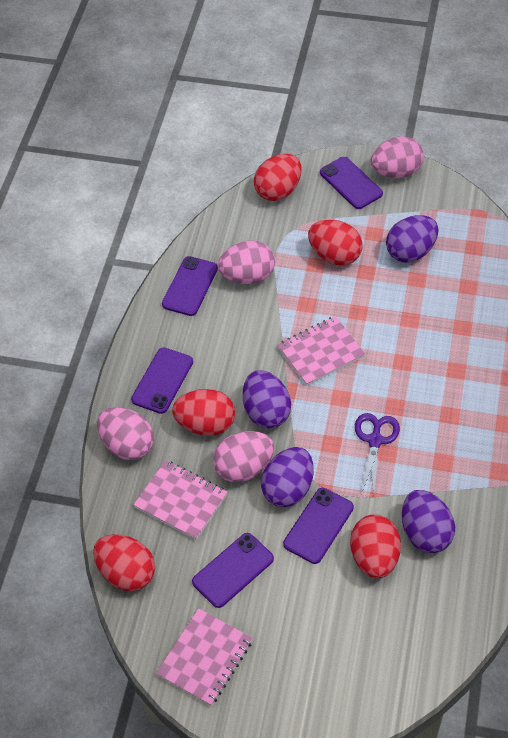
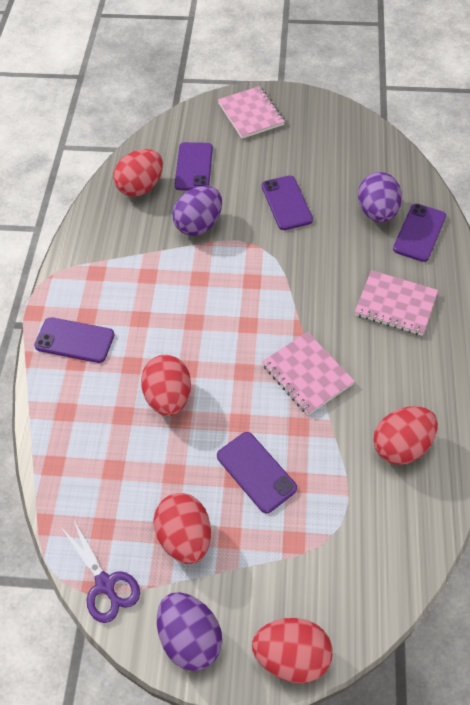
pink egg: [97,407,154,460] [213,431,274,482] [218,240,275,284] [371,136,424,178] = 4 -> none = 0
purple egg: [243,370,291,428] [261,447,314,507] [386,215,438,263] [402,490,455,553] = 4 -> [157,592,222,671] [173,186,222,236] [358,172,402,222] = 3

